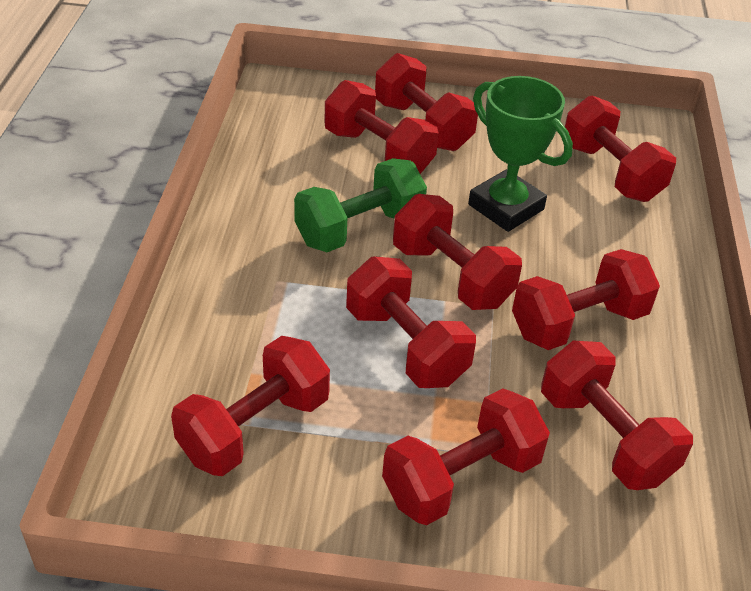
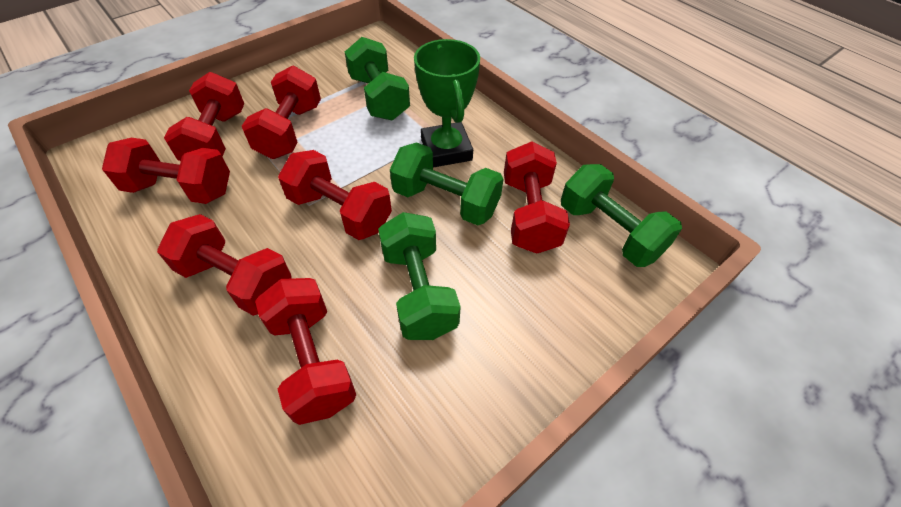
green dumbbell: [294,158,427,252] = 1 -> [345,37,410,120] [378,212,461,340] [390,142,504,226] [561,164,682,267] = 4
red dumbbell: [171,336,330,476] [325,80,439,174] [346,256,476,388] [375,53,478,151] [382,388,550,525] [393,194,522,310] [512,249,660,350] [541,341,693,490] [565,96,676,202] = 9 -> [102,138,230,204] [157,214,292,316] [164,72,244,161] [242,65,321,159] [255,278,356,425] [278,150,392,240] [504,141,570,254] = 7

